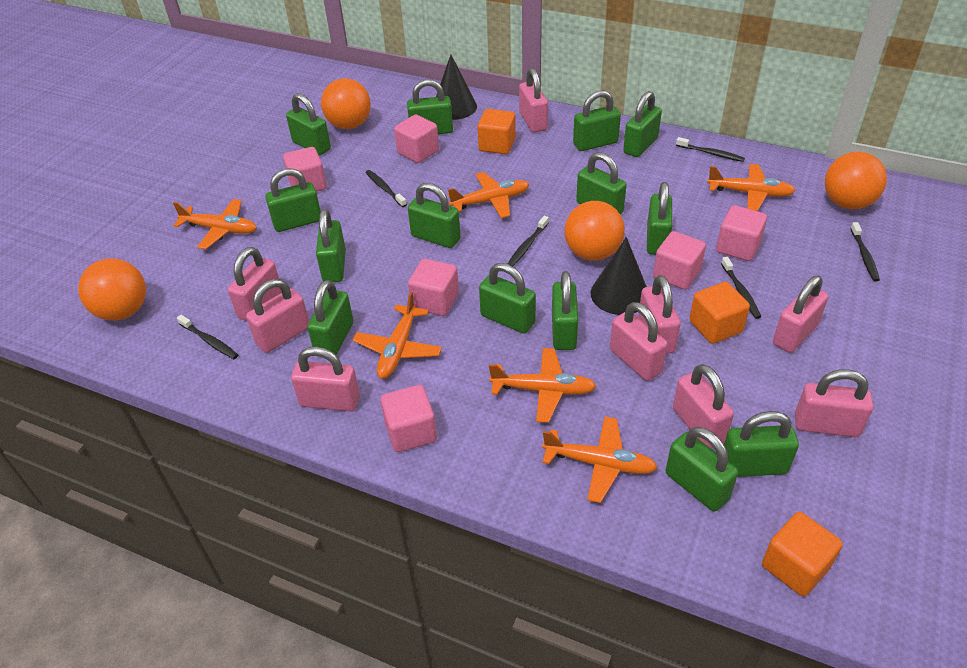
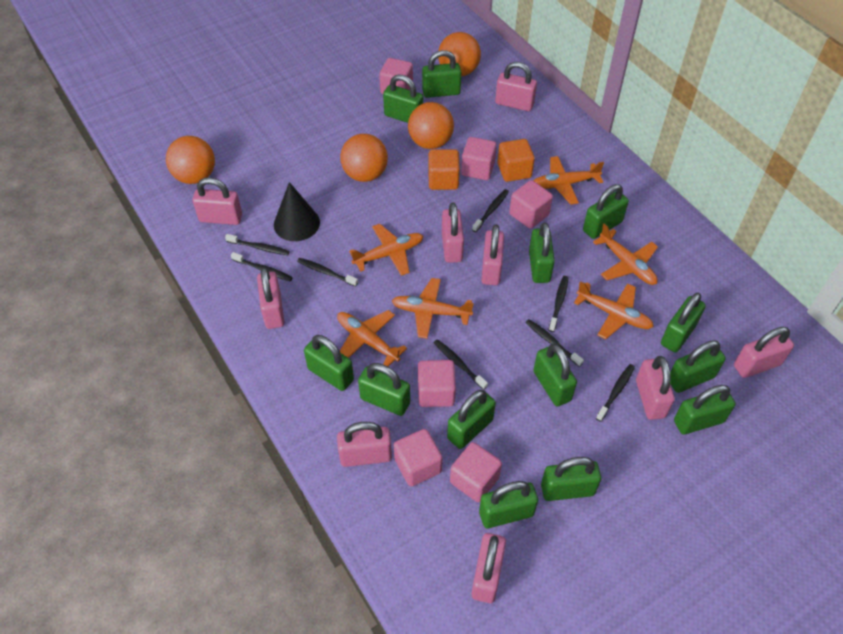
black cone: [436,55,477,120] [591,237,647,315] = 2 -> [274,182,320,241] = 1
black toothbrush: [177,315,238,359] [365,170,407,207] [508,216,549,266] [676,137,745,162] [721,257,761,319] [850,222,880,281] = 6 -> [225,234,290,255] [231,252,293,281] [297,258,358,287] [434,339,488,390] [472,189,509,232] [525,319,584,367] [549,276,568,332] [596,364,635,422] = 8
green padlock: [265,168,321,232] [286,93,331,156] [307,280,353,355] [316,209,346,282] [407,79,453,134] [408,183,461,248] [479,263,536,333] [552,271,578,350] [573,90,621,151] [576,152,627,215] [623,91,662,157] [647,182,672,255] [666,427,738,511] [724,411,799,477] = 14 -> [304,335,354,391] [358,363,410,416] [383,74,423,123] [422,50,462,98] [447,390,496,449] [479,481,538,528] [529,222,555,283] [533,344,577,406] [541,457,601,501] [583,184,629,239] [661,293,706,352] [670,340,726,393] [674,385,736,435] = 13
orange cube: [478,109,516,154] [689,282,750,344] [762,512,843,596] = 3 -> [428,149,460,190] [497,139,535,182] = 2

